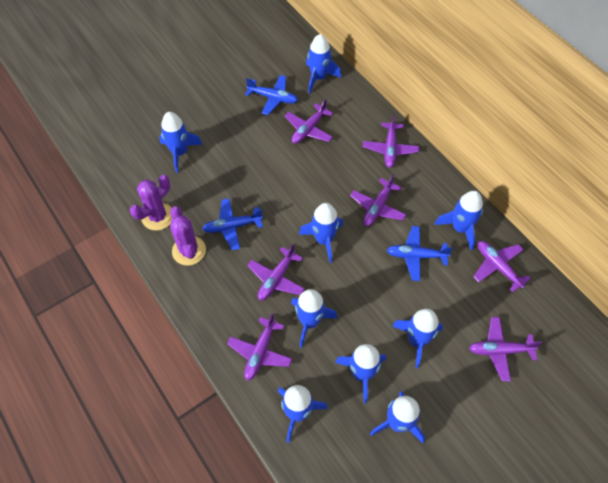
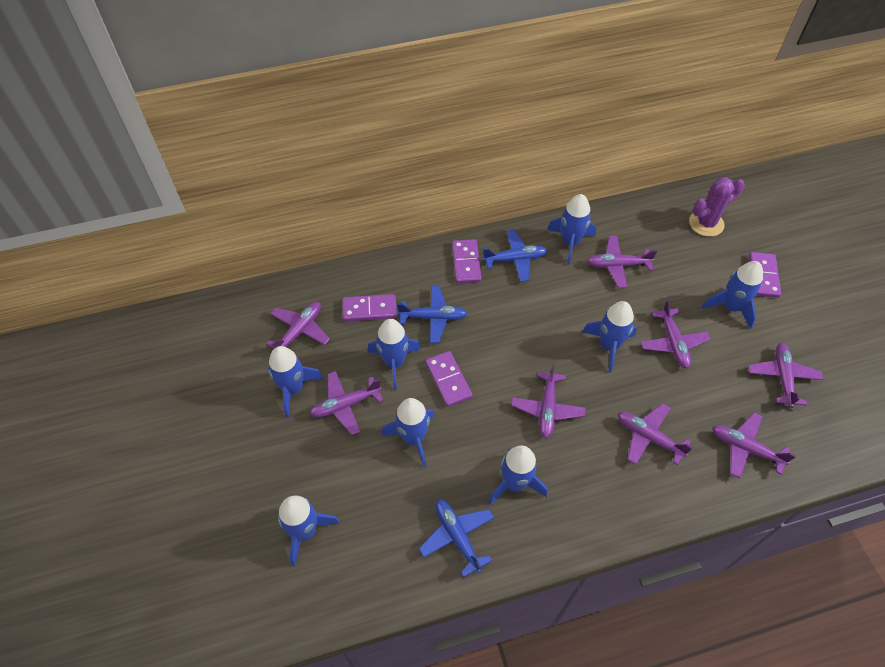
blue rocket: [159,112,203,173] [278,385,328,443] [291,289,338,348] [299,203,343,263] [306,34,341,94] [335,344,386,403] [370,391,425,444] [392,309,443,368] [434,191,483,250] = 9 -> [268,346,323,418] [278,496,340,566] [368,319,421,390] [381,398,435,467] [488,445,548,505] [547,194,596,265] [582,301,637,372] [702,261,763,329] = 8
purple cactus: [130,175,172,231] [170,206,206,266] = 2 -> [689,177,745,237] = 1
purple domino: none = 0 -> [343,294,397,322] [426,351,473,407] [452,239,482,283] [749,252,781,298] = 4
purple plane: [227,313,292,381] [247,244,305,301] [285,99,333,144] [350,174,406,226] [363,114,419,168] [469,317,542,381] [473,241,531,292] = 7 -> [266,302,330,349] [310,371,383,435] [511,363,586,438] [587,236,657,288] [618,403,693,465] [641,300,711,369] [712,413,796,478] [748,343,823,408] = 8

